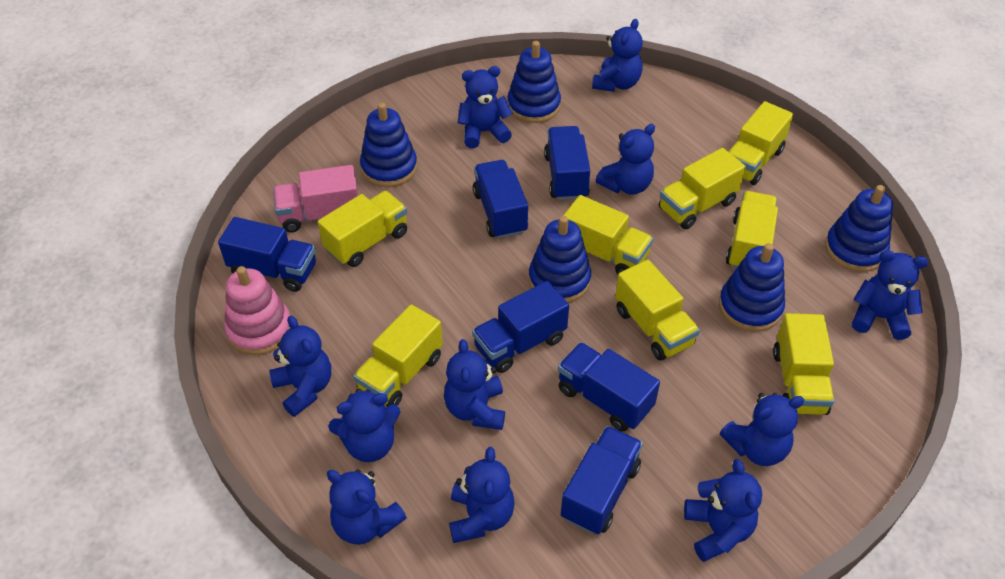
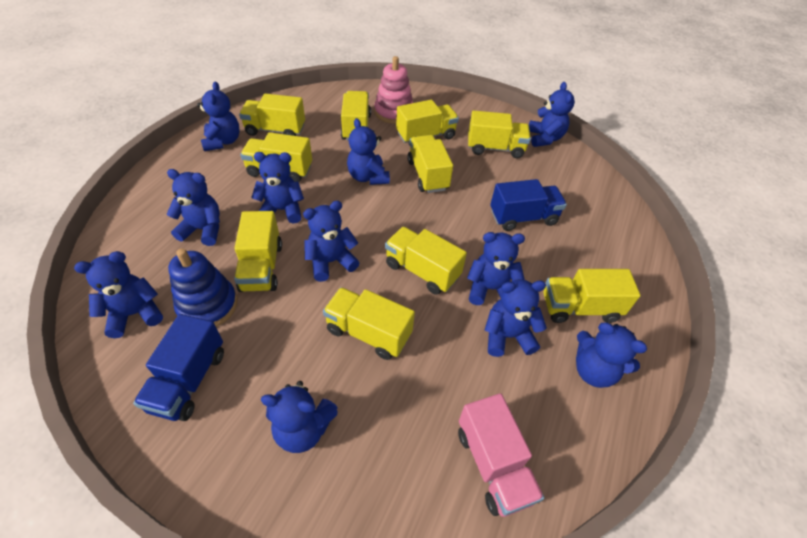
blue stacking toy: [360,103,417,187] [507,41,561,123] [529,216,591,303] [719,243,785,332] [825,185,893,272] = 5 -> [168,248,237,327] = 1
blue truck: [218,217,316,292] [472,281,569,373] [473,160,528,239] [544,126,590,200] [558,342,660,432] [561,426,643,534] = 6 -> [133,314,224,421] [490,179,567,231] = 2
yellow truck: [318,191,407,267] [353,304,443,406] [563,195,653,274] [615,260,700,360] [659,148,746,229] [726,191,778,269] [728,101,793,185] [773,313,834,415] = 8 -> [234,211,282,292] [239,94,305,136] [240,132,312,182] [323,287,415,360] [341,91,371,141] [385,227,467,295] [396,100,459,145] [407,135,453,193] [468,111,531,158] [544,269,641,323] = 10

